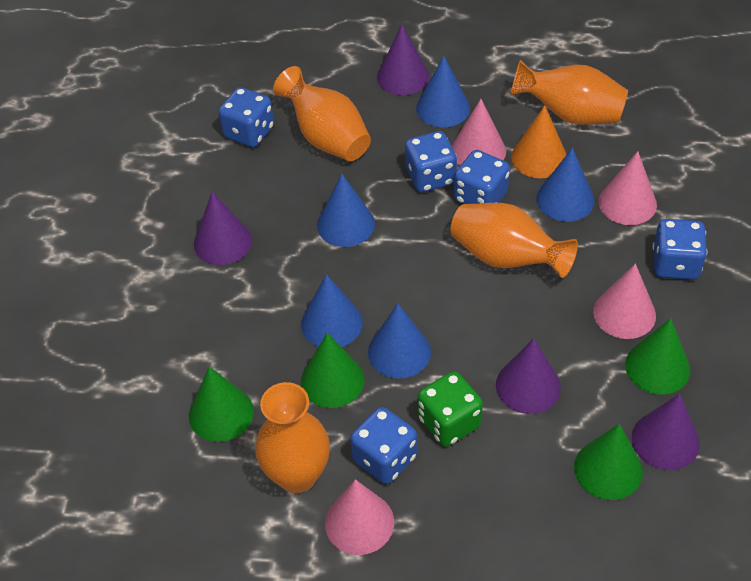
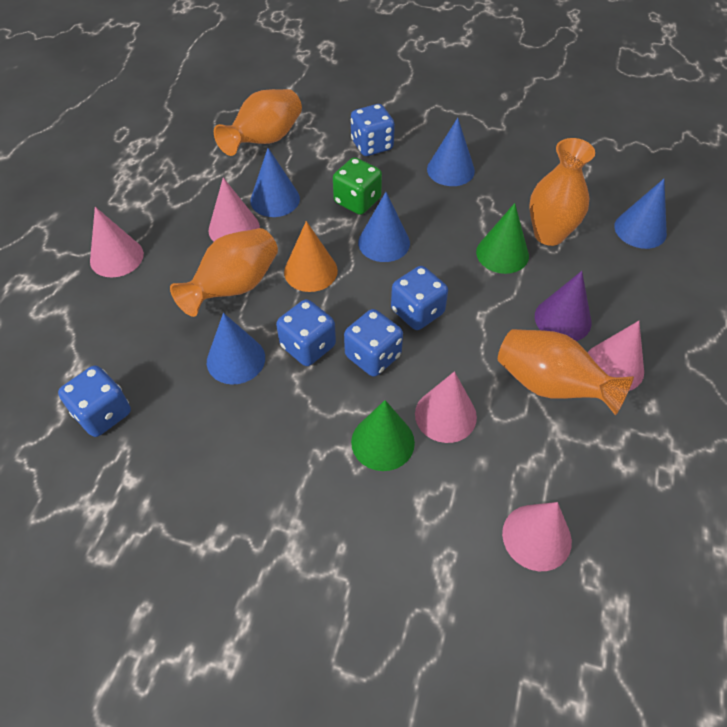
green cone: [189,367,254,442] [301,333,365,408] [574,424,643,500] [625,319,691,394] = 4 -> [351,400,415,471] [476,203,529,274] = 2
pink cone: [325,479,394,555] [452,99,506,166] [593,264,656,339] [599,151,657,225] = 4 -> [90,207,144,278] [208,178,260,242] [415,371,477,443] [502,502,572,571] [587,321,644,391] = 5
purple cone: [194,192,252,265] [377,25,429,95] [496,338,561,414] [632,394,700,470] = 4 -> [535,271,591,341] = 1

